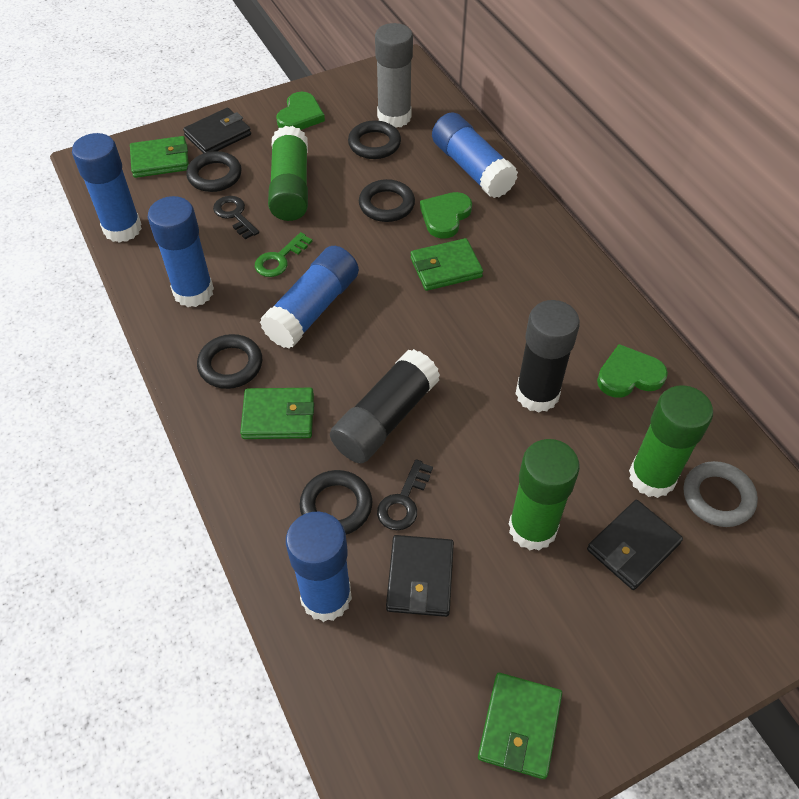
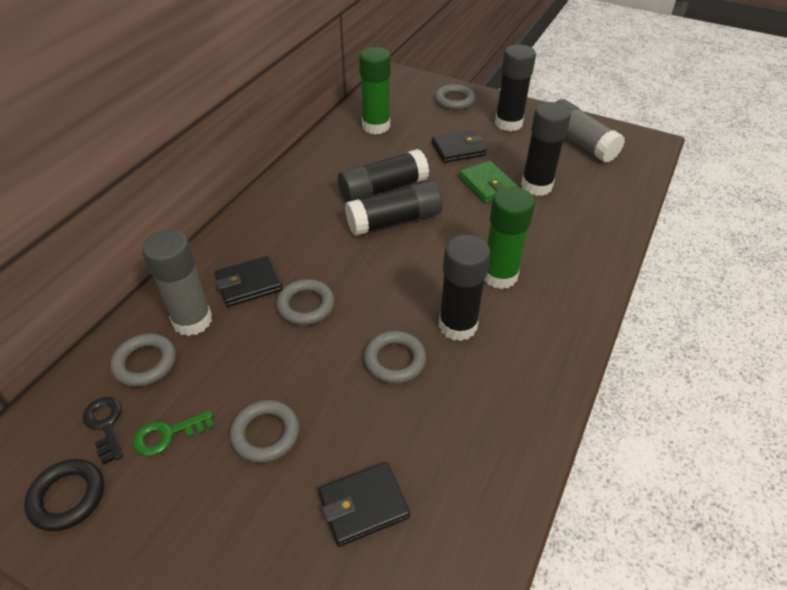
black glue stick: [330,349,440,464] [515,300,580,413] = 2 -> [338,149,429,203] [345,181,442,236] [439,235,491,341] [495,44,536,132] [521,102,571,196] = 5
black key: [213,196,259,239] [377,459,433,530] = 2 -> [83,397,123,465] = 1
black ring: [186,151,242,192] [197,334,262,389] [300,470,372,535] [348,120,401,159] [359,179,415,222] = 5 -> [24,459,104,531] = 1
blue glue stick: [72,133,142,243] [148,196,214,307] [260,246,359,349] [286,512,352,622] [432,112,518,198] = 5 -> none = 0
green glue stick: [268,126,308,221] [509,439,580,551] [629,385,713,498] = 3 -> [359,47,391,135] [484,187,535,289] = 2
green heart: [276,92,325,130] [420,192,472,239] [597,344,668,398] = 3 -> none = 0
green wallet: [130,136,189,178] [240,388,314,439] [410,238,483,291] [478,673,562,779] = 4 -> [459,161,518,203] = 1
grey glue stick: [375,23,413,128] = 1 -> [142,230,212,336] [556,99,625,163] = 2
grey ring: [684,461,758,527] = 1 -> [110,333,176,387] [230,400,299,463] [276,279,334,325] [364,331,426,384] [435,84,475,110] = 5

